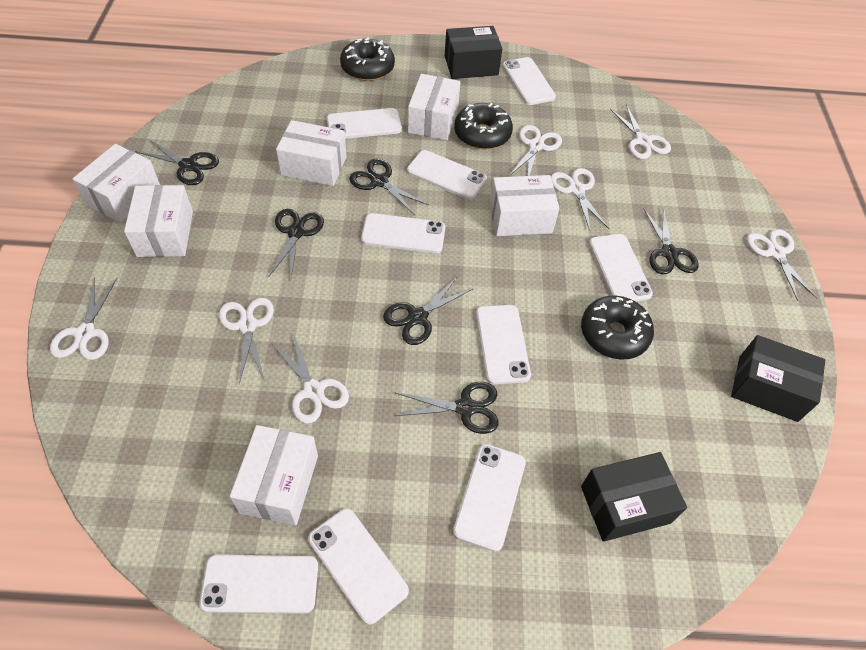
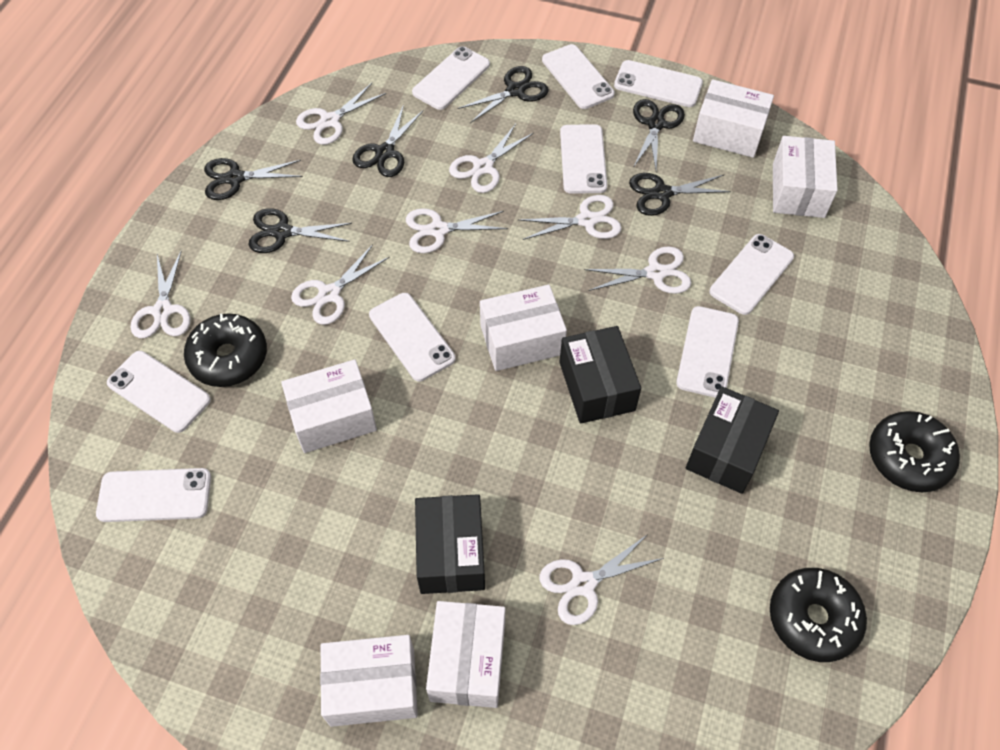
white scissors: [50,278,117,360] [219,298,274,384] [271,333,349,424] [509,125,562,176] [551,168,609,232] [610,105,671,159] [747,229,817,301] = 7 -> [131,251,191,338] [291,244,390,325] [296,83,386,145] [406,208,508,253] [449,124,534,193] [519,195,621,240] [540,534,664,625] [584,246,691,294] = 8

